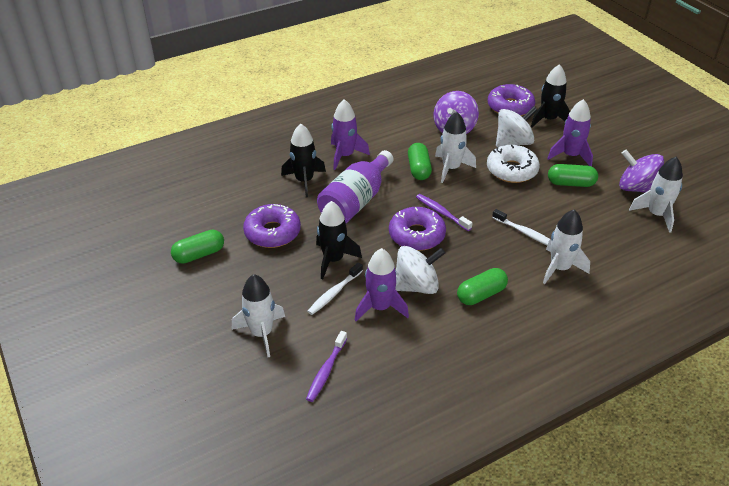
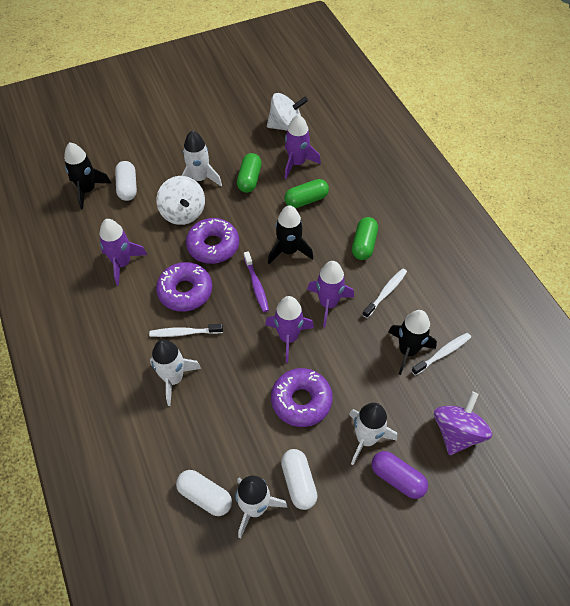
green capsule: [171,230,224,264] [408,143,432,180] [457,268,508,305] [548,164,598,187] = 4 -> [237,153,262,193] [285,179,329,208] [352,217,378,260] = 3
purple bottle: [317,150,393,223] = 1 -> none = 0
purple capsule: none = 0 -> [372,451,428,499] = 1
purple rocket: [331,99,370,170] [355,248,409,321] [547,99,593,166] = 3 -> [99,219,147,286] [265,296,314,363] [285,114,321,179] [307,261,354,327] = 4
purple spinning top: [433,91,479,134] [619,150,664,193] = 2 -> [434,391,492,455] = 1
purple toothbrush: [306,331,347,402] [416,194,472,231] = 2 -> [244,251,269,312] = 1
white capsule: none = 0 -> [115,161,137,201] [176,470,232,516] [281,449,318,510] = 3
white donut: [487,145,540,183] = 1 -> none = 0
white toothbrush: [307,262,363,315] [492,209,551,245] = 2 -> [149,324,223,337] [363,268,407,318] [411,333,471,376] = 3

